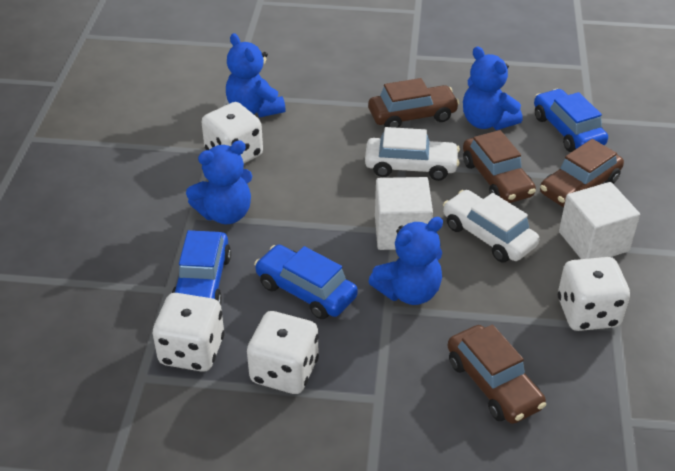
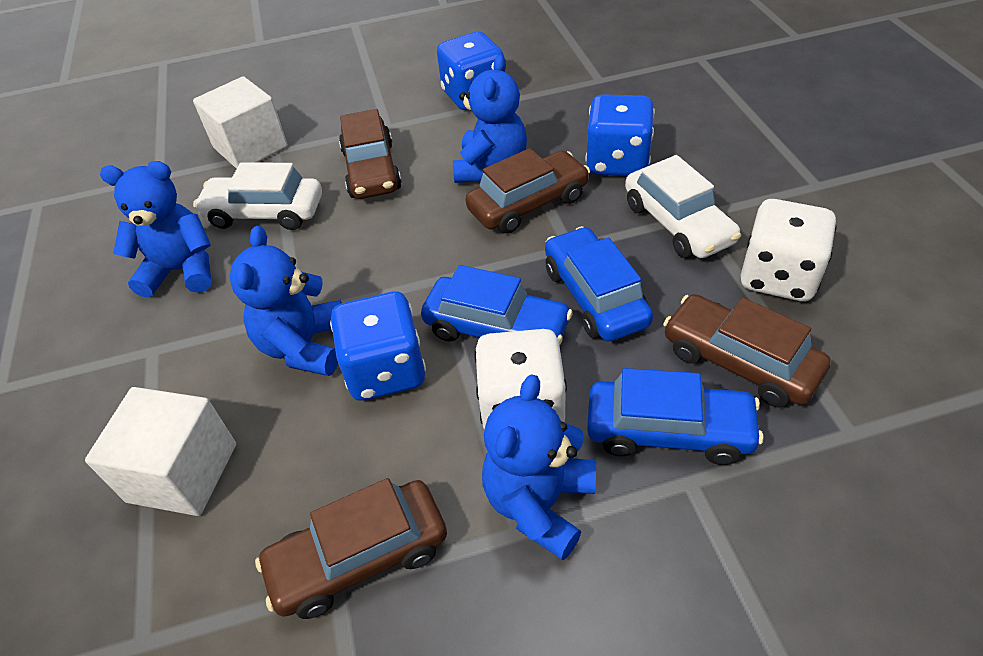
blue dice: none = 0 -> [330,292,426,401] [437,31,504,110] [585,94,655,176] = 3
white dice: [152,293,225,372] [201,102,263,163] [247,311,319,394] [558,257,630,331] = 4 -> [474,329,567,430] [741,199,837,301] = 2

